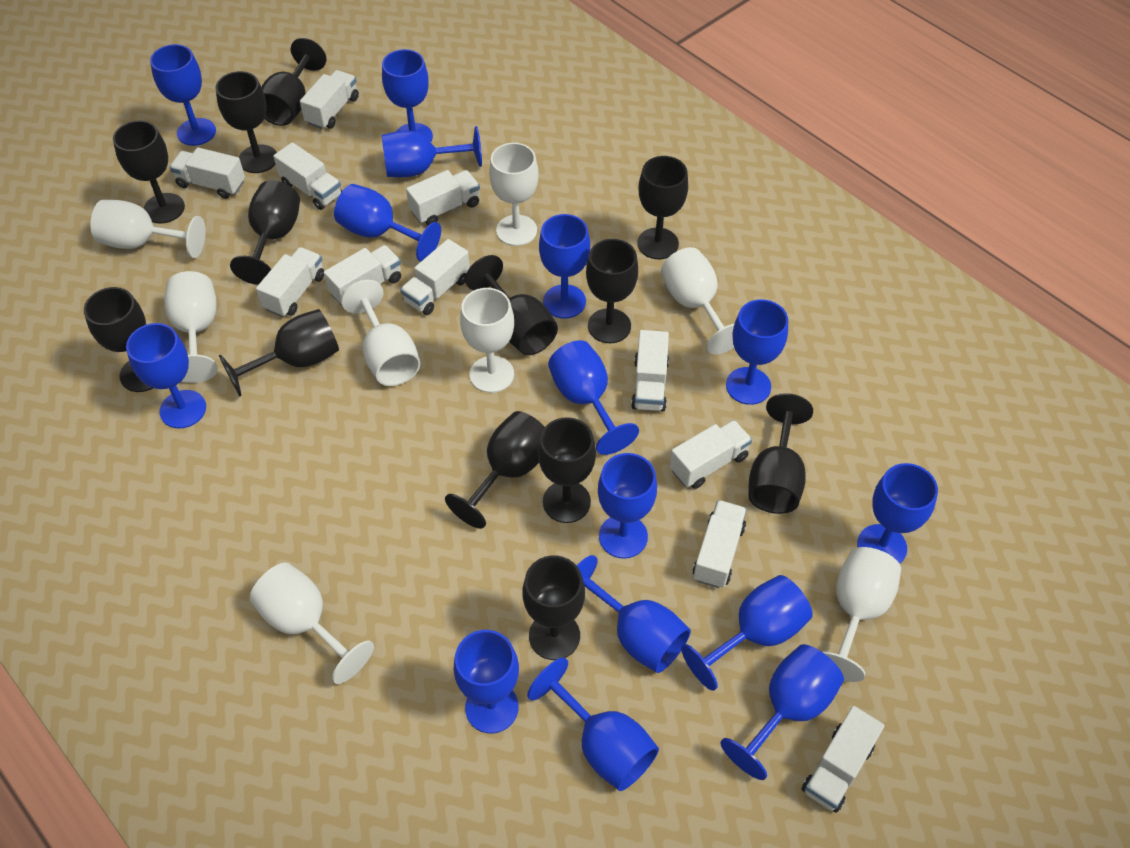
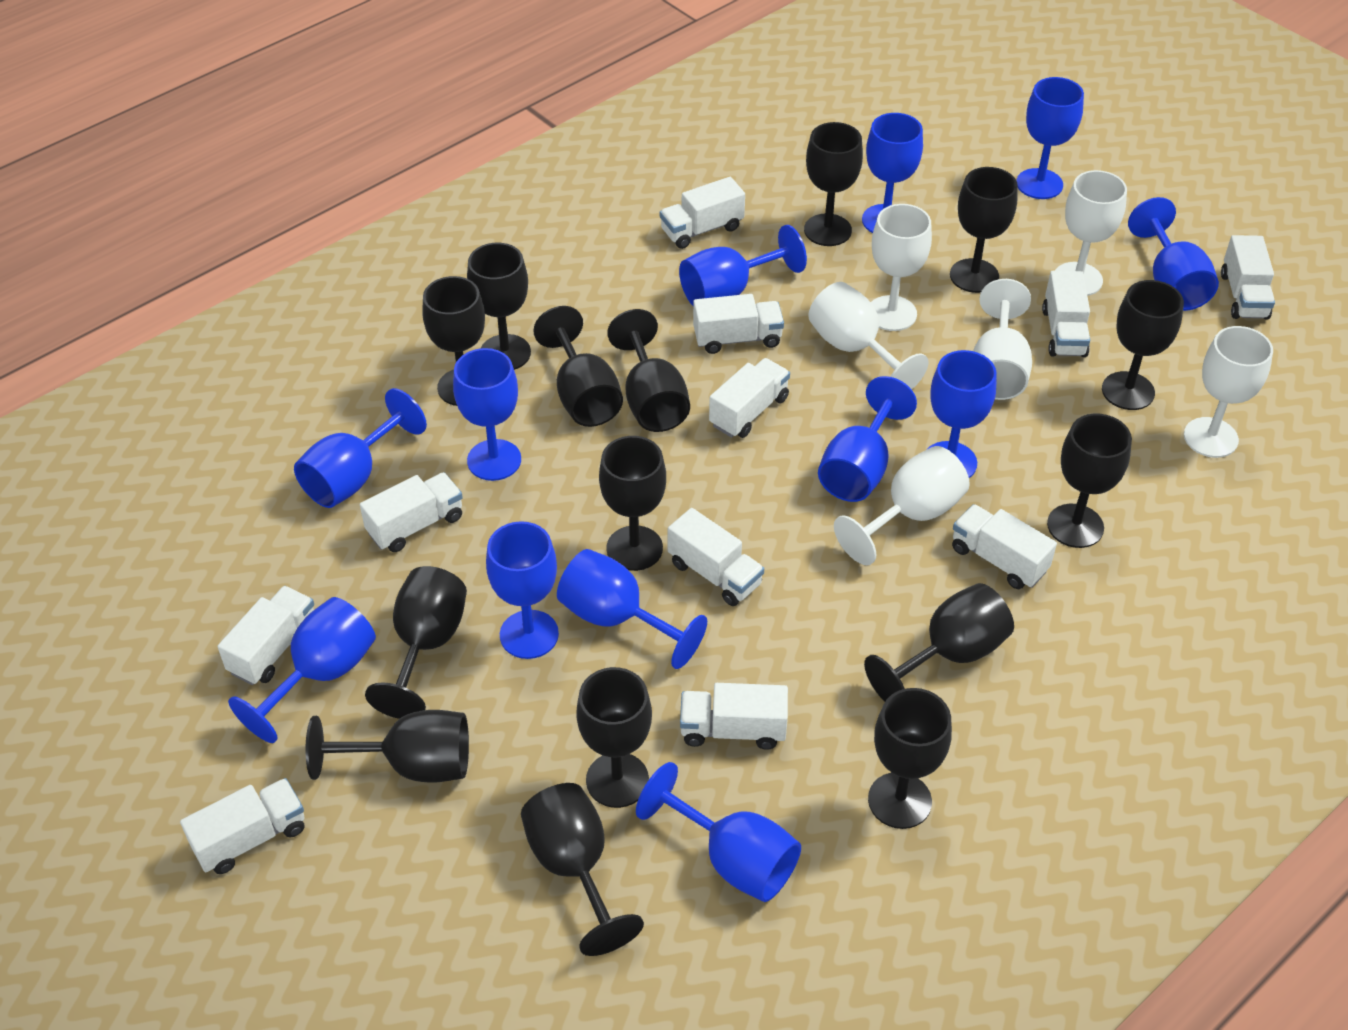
black goblet: [84,287,153,392] [113,120,185,224] [215,71,277,173] [219,309,339,396] [230,180,300,285] [261,38,326,126] [445,411,545,529] [465,255,558,355] [522,555,585,660] [538,417,596,523] [586,239,638,343] [637,156,688,259] [748,393,813,514] = 13 -> [306,710,469,783] [365,566,467,719] [422,276,485,406] [467,243,531,370] [521,783,644,956] [533,306,623,427] [576,667,652,808] [599,436,666,571] [607,309,690,432] [804,122,863,246] [864,583,1014,701] [868,688,952,829] [950,167,1018,293] [1047,414,1132,548] [1102,280,1184,410] = 15
blue goblet: [126,323,206,429] [150,44,216,146] [334,184,441,261] [382,49,433,142] [382,126,482,177] [454,630,519,733] [527,658,659,791] [539,214,590,318] [548,340,639,455] [577,555,691,673] [598,453,657,559] [681,575,813,691] [720,644,844,780] [726,299,788,405] [857,463,938,564] = 15 -> [228,597,376,743] [294,388,427,508] [453,348,521,481] [486,521,559,659] [557,549,707,669] [636,762,801,902] [679,225,807,306] [818,376,917,502] [862,113,923,233] [927,350,996,478] [1016,77,1084,199] [1128,197,1219,311] = 12
white goblet: [91,200,206,258] [164,271,218,383] [250,563,374,684] [341,280,420,386] [460,288,514,393] [489,143,539,246] [661,247,734,354] [823,547,901,682] = 8 -> [808,282,929,389] [834,446,970,565] [871,204,932,331] [973,279,1032,400] [1055,170,1127,296] [1184,326,1273,458] = 6

